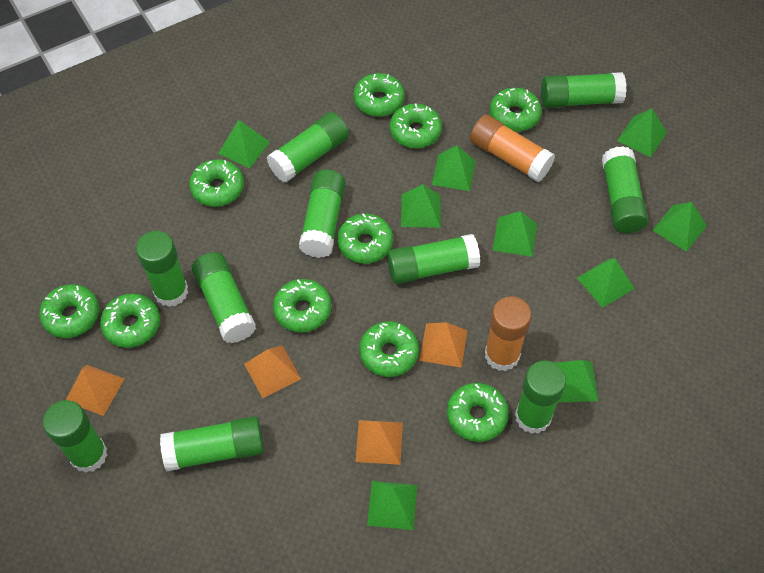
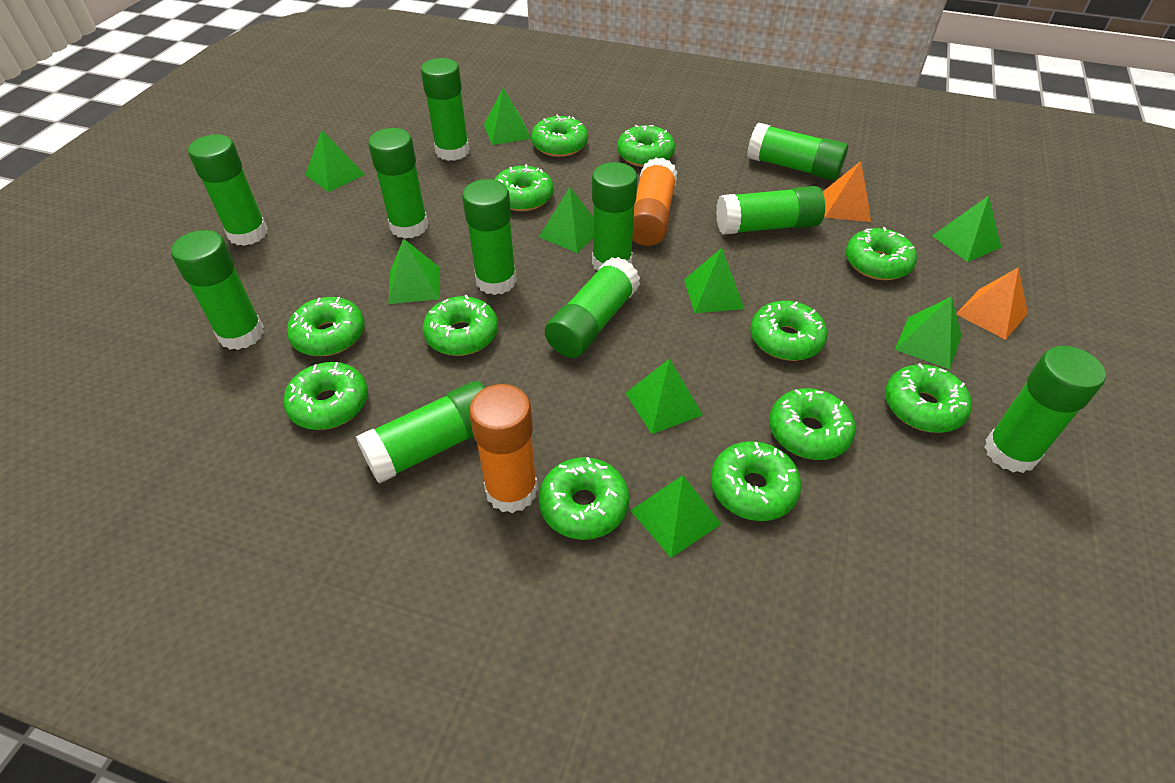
green donut: [39,284,99,338] [100,294,160,348] [189,159,244,207] [273,279,331,333] [337,213,393,264] [353,73,405,117] [359,321,419,377] [390,103,442,148] [447,383,509,442] [490,88,542,132] = 10 -> [283,362,368,430] [287,297,365,356] [423,295,498,356] [494,164,553,211] [531,114,588,157] [539,457,629,540] [617,125,675,167] [711,441,801,521] [750,301,827,361] [769,388,856,460] [846,227,917,280] [885,363,972,433] = 12
green glue stick: [43,400,108,473] [136,231,188,307] [160,416,264,472] [192,252,256,343] [267,112,349,182] [299,170,346,258] [387,234,480,284] [515,360,566,434] [541,72,627,108] [602,146,648,233] = 10 -> [171,230,264,350] [188,134,268,246] [356,381,485,484] [368,128,428,239] [421,58,470,161] [462,179,517,295] [545,257,640,358] [592,162,638,271] [716,186,825,235] [747,123,848,180] [984,346,1106,473] = 11
orange pyramid: [66,365,124,416] [244,346,301,398] [355,420,403,465] [419,322,468,368] = 4 -> [823,161,871,222] [956,268,1028,340] = 2

